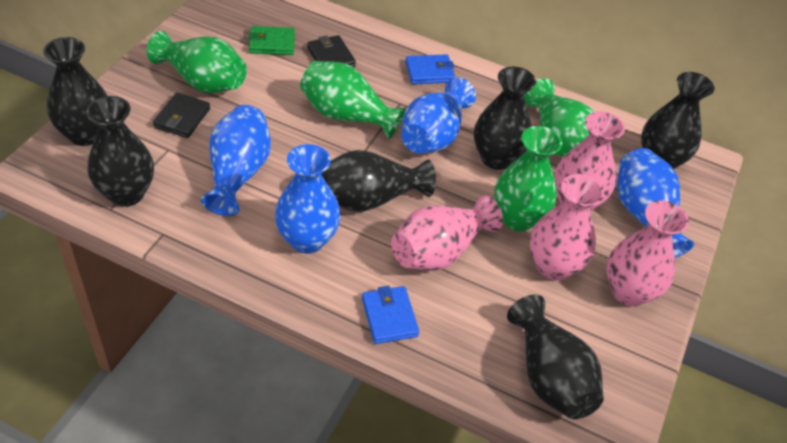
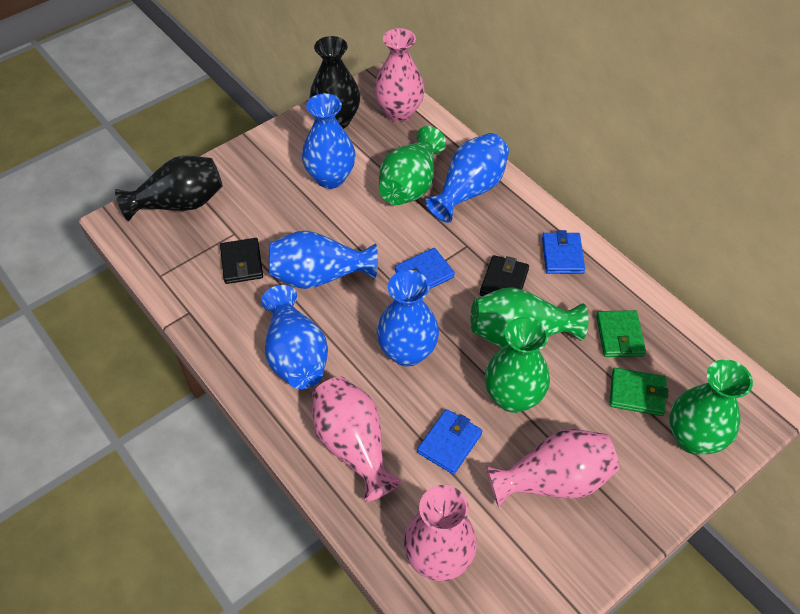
black vase: [43,37,107,146] [86,96,154,207] [321,150,436,212] [474,67,536,170] [507,295,604,419] [641,72,714,169] = 6 -> [115,155,223,221] [310,36,360,129] = 2
blue vase: [201,105,271,216] [275,144,341,254] [401,77,476,154] [617,148,694,258] = 4 -> [261,285,328,389] [269,231,378,289] [302,93,355,189] [377,270,439,367] [425,133,509,223] = 5
blue wallet: [362,286,419,344] [405,54,455,84] = 2 -> [395,248,455,289] [417,409,482,475] [542,230,585,274] = 3
green wallet: [248,26,295,55] = 1 -> [596,310,646,357] [610,368,668,416] = 2

